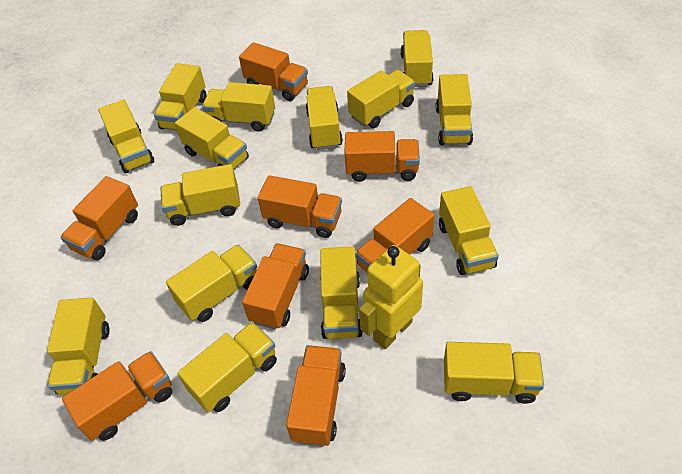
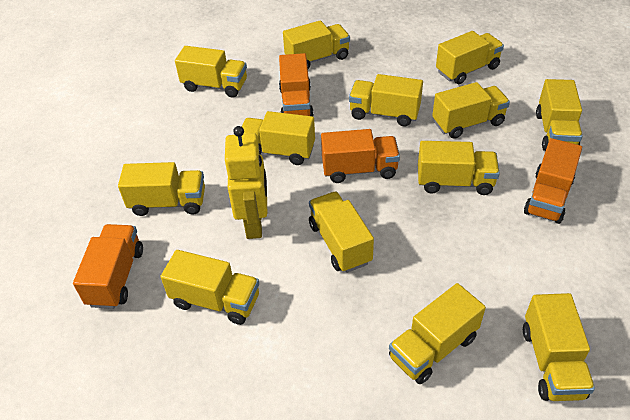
orange truck: [60,176,138,260] [62,351,172,441] [239,42,308,101] [242,243,309,330] [258,175,342,238] [286,345,346,447] [344,131,420,182] [355,198,434,272] = 8 -> [73,224,143,309] [279,53,314,116] [321,129,400,183] [524,138,582,224] = 4
yellow truck: [47,297,110,395] [98,100,155,173] [154,63,206,130] [161,164,240,226] [166,244,257,322] [175,107,249,169] [178,322,277,413] [202,82,275,132] [306,86,343,150] [320,247,363,339] [347,70,415,128] [401,30,433,87] [436,74,473,145] [439,186,499,275] [444,342,544,404] = 15 -> [118,162,205,216] [160,250,259,325] [175,46,247,97] [242,111,315,165] [283,20,350,69] [309,191,374,273] [349,74,423,126] [389,283,486,384] [418,141,500,195] [432,82,510,139] [436,31,504,84] [523,293,595,401] [536,79,582,151] = 13

